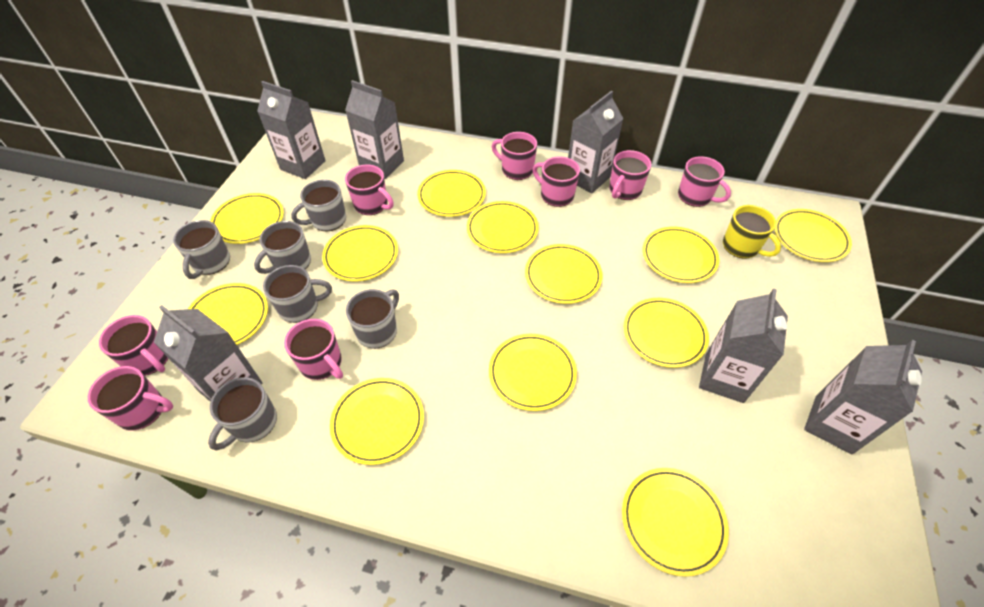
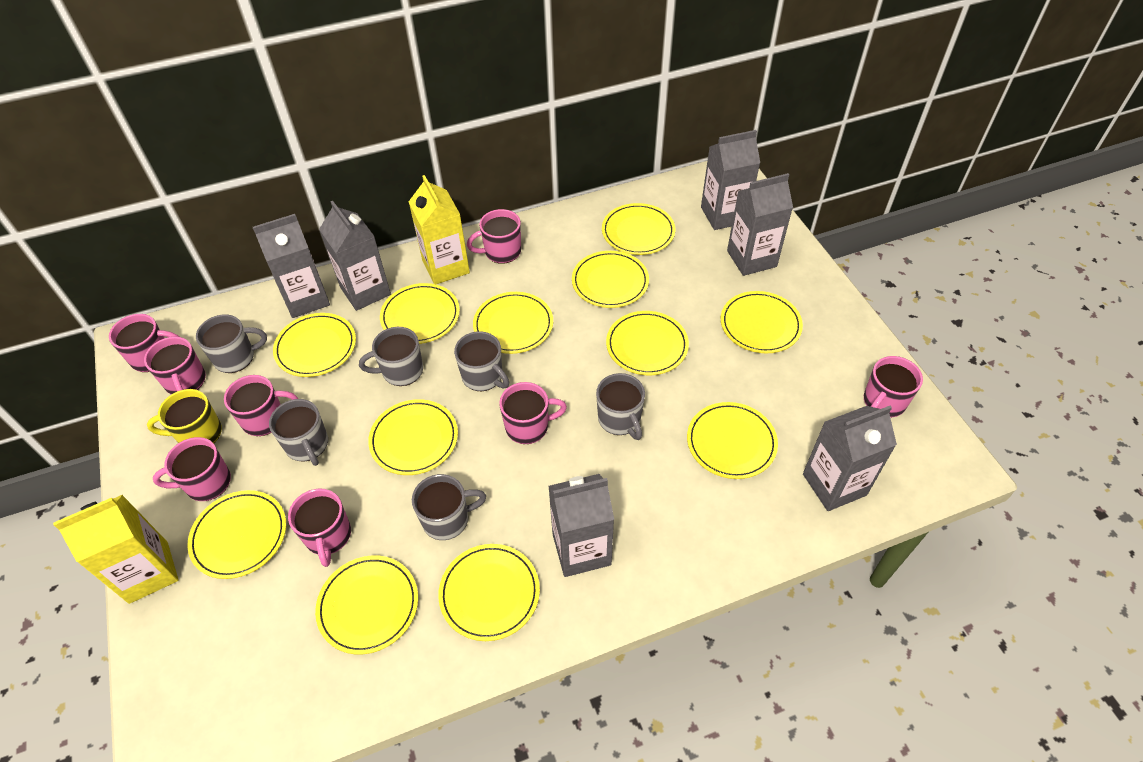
yellow carton: none = 0 -> [53,495,178,604] [409,175,470,284] = 2

